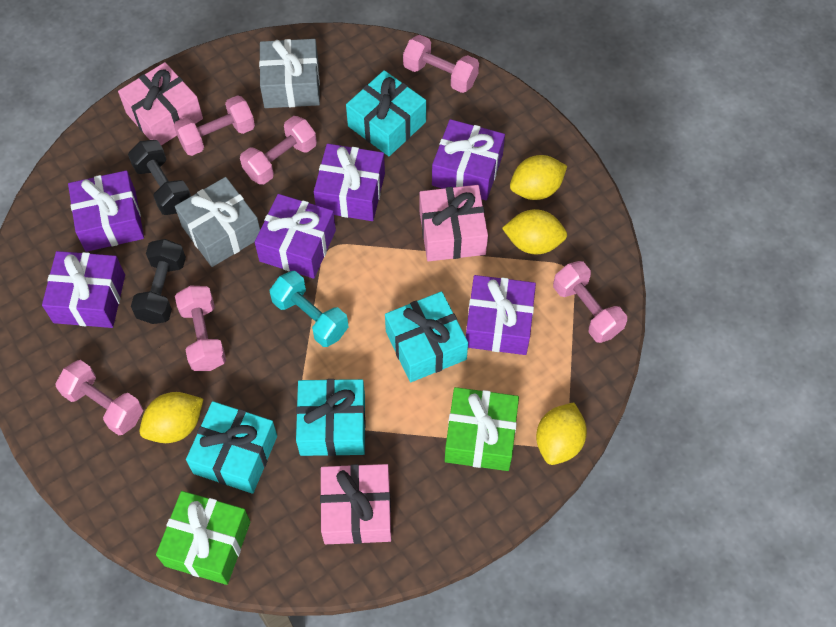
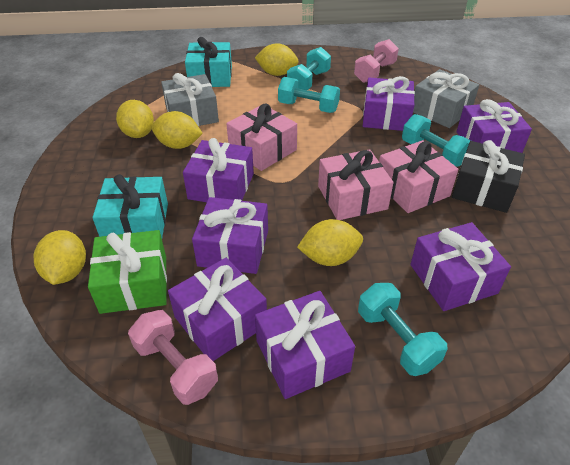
black dumbbell: [128,140,191,215] [131,239,186,324] = 2 -> none = 0
black gift: none = 0 -> [452,140,525,213] = 1
green gift: [156,491,250,585] [445,387,519,471] = 2 -> [88,230,167,314] = 1
pink dumbbell: [55,360,143,435] [174,95,255,156] [175,286,226,371] [240,116,317,185] [403,35,479,93] [553,261,627,343] = 6 -> [128,310,218,405] [354,39,399,83] = 2
purple gift: [42,251,125,328] [68,170,144,252] [255,194,336,279] [314,144,385,221] [432,119,505,200] [466,275,536,355] = 6 -> [168,258,267,361] [183,138,254,202] [192,197,268,274] [255,291,355,399] [363,76,415,131] [410,222,511,311] [457,99,532,153] = 7
turquoise dumbbell: [270,271,349,347] = 1 -> [278,77,340,113] [287,47,331,90] [358,283,447,376] [402,114,471,167] = 4
turquoise gift: [186,401,277,494] [296,379,366,456] [346,70,426,156] [385,291,468,382] = 4 -> [92,174,168,238] [185,37,232,87] = 2
yellow lemon: [140,392,203,443] [502,209,567,254] [510,155,567,200] [536,402,587,465] = 4 -> [34,230,86,285] [116,100,154,138] [151,111,203,149] [255,44,299,76] [297,219,363,266] = 5

